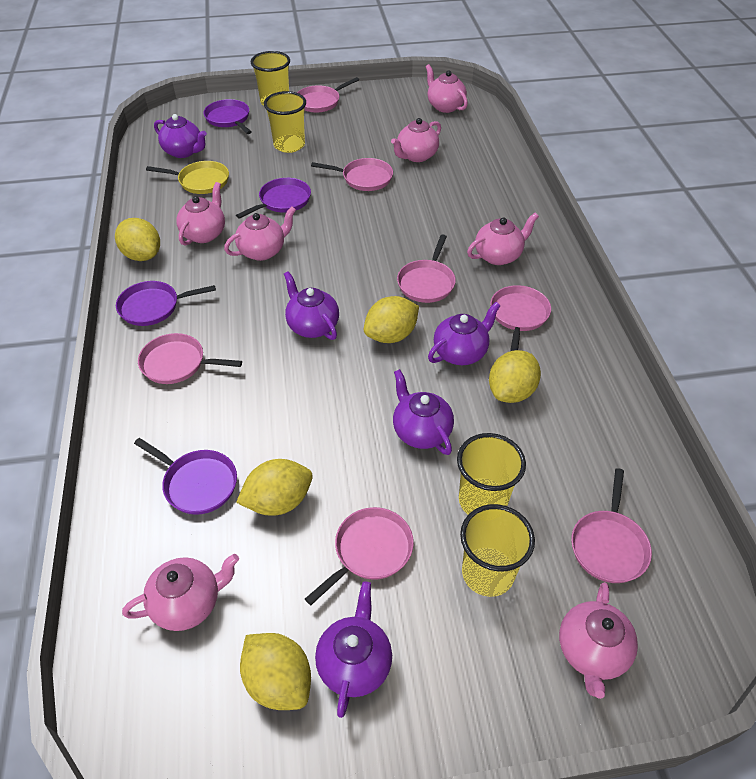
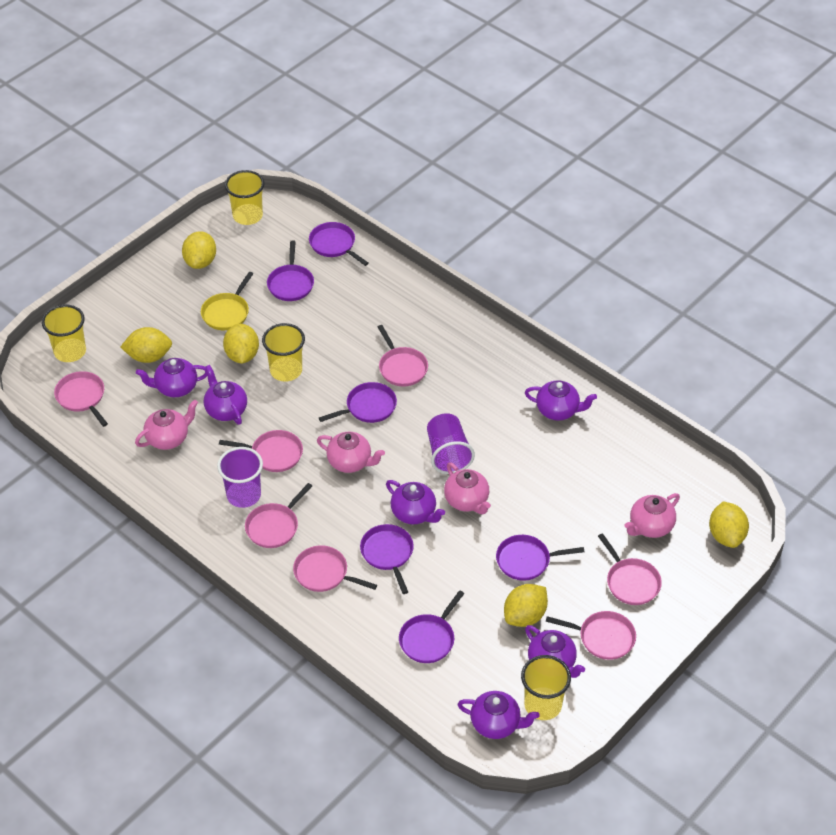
pink teapot: [122,554,239,631] [176,182,225,246] [224,207,296,261] [391,118,441,162] [426,64,468,113] [467,213,539,265] [559,582,638,699] = 7 -> [135,400,198,450] [317,432,385,473] [444,463,491,514] [624,493,680,538] = 4
purple cup: none = 0 -> [217,447,263,508] [427,413,475,474] = 2
purple pan: [116,281,216,326] [134,438,237,515] [203,99,252,134] [236,178,311,219] = 4 -> [267,240,314,301] [309,222,369,266] [319,382,397,423] [360,524,414,594] [399,590,464,663] [496,535,585,581] = 6
purple teapot: [154,114,207,158] [284,271,339,340] [315,581,392,718] [393,369,454,455] [428,302,501,365] = 5 -> [136,358,207,397] [204,365,247,425] [386,480,445,524] [457,691,540,739] [525,380,597,420] [525,625,585,678] = 6

